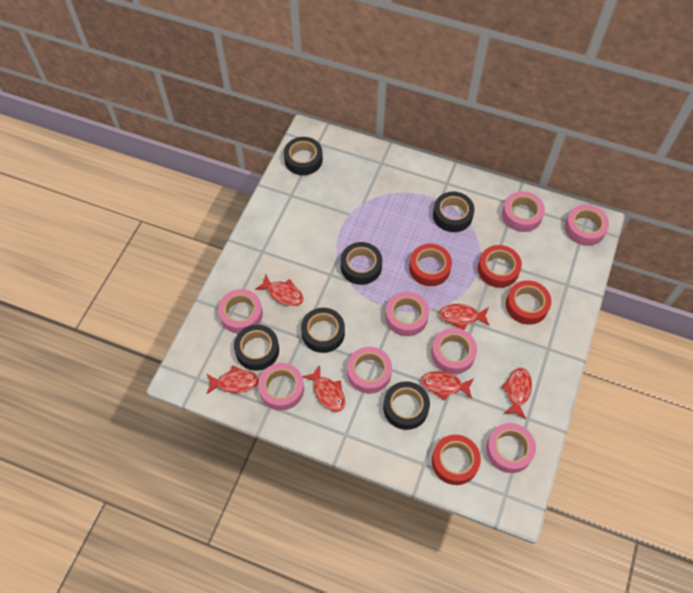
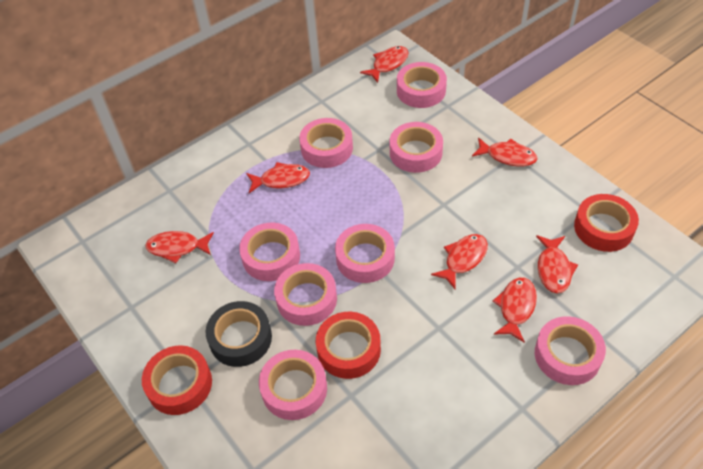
black tape: [234,325,279,371] [284,137,323,175] [301,308,345,353] [341,242,382,285] [383,381,430,430] [433,192,475,232] = 6 -> [206,301,272,367] = 1
red fish: [207,366,259,394] [255,274,304,306] [302,365,345,412] [421,371,474,401] [439,304,490,330] [501,368,532,419] = 6 -> [145,231,214,263] [246,162,310,193] [360,46,409,83] [431,234,488,289] [472,138,538,167] [493,277,537,343] [536,235,578,293] = 7
red tape: [409,244,452,286] [432,435,481,485] [478,245,522,288] [506,280,551,325] = 4 -> [142,345,212,415] [316,312,381,379] [574,194,639,252] = 3

